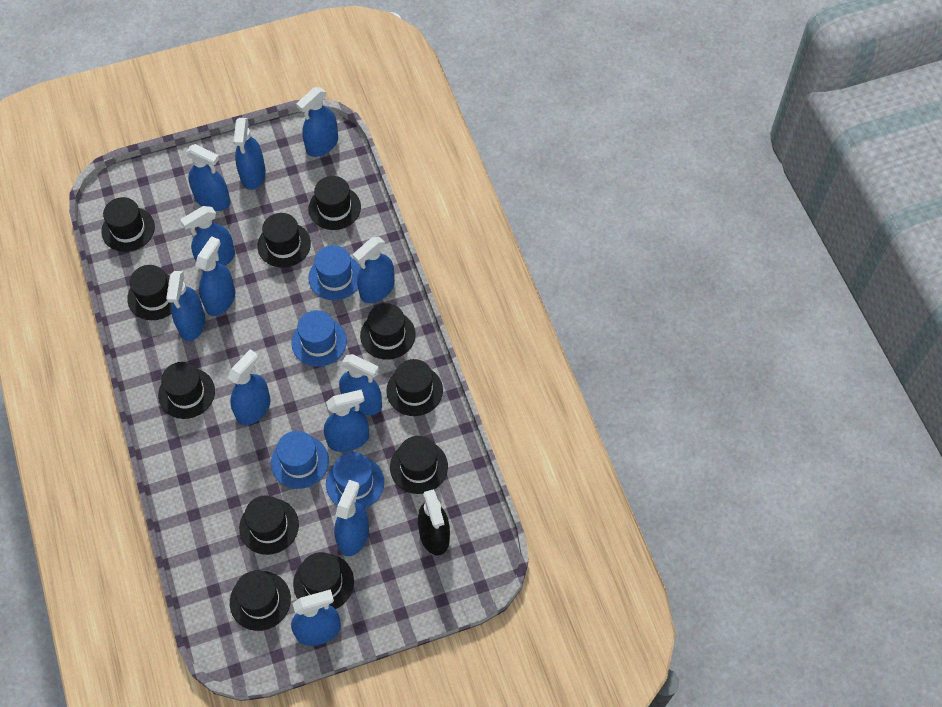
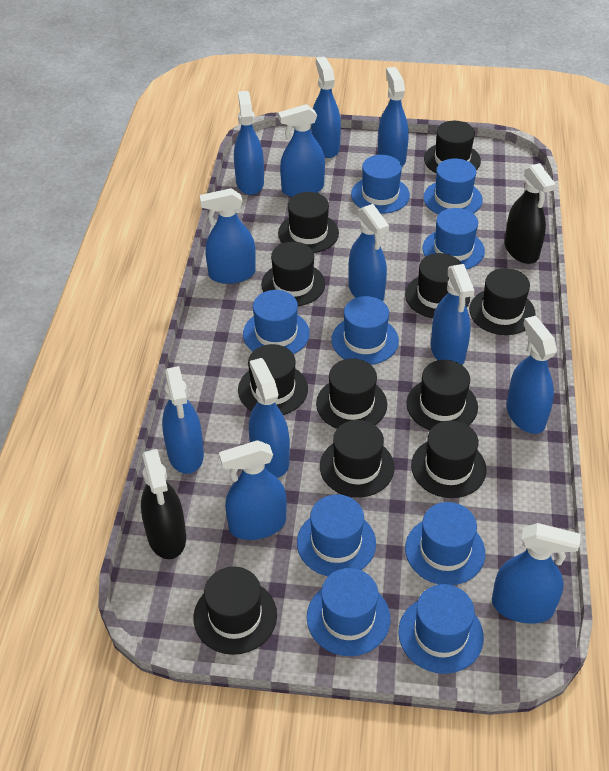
black spray bottle: [418,489,450,556] = 1 -> [141,449,186,559] [504,163,556,264] = 2
blue hat: [271,431,329,489] [291,310,347,367] [308,245,361,301] [326,452,384,508] = 4 -> [243,290,310,354] [297,494,376,576] [307,568,390,656] [331,296,399,365] [351,155,410,214] [398,584,484,674] [405,502,485,585] [423,158,483,215] [423,208,485,269] = 9

